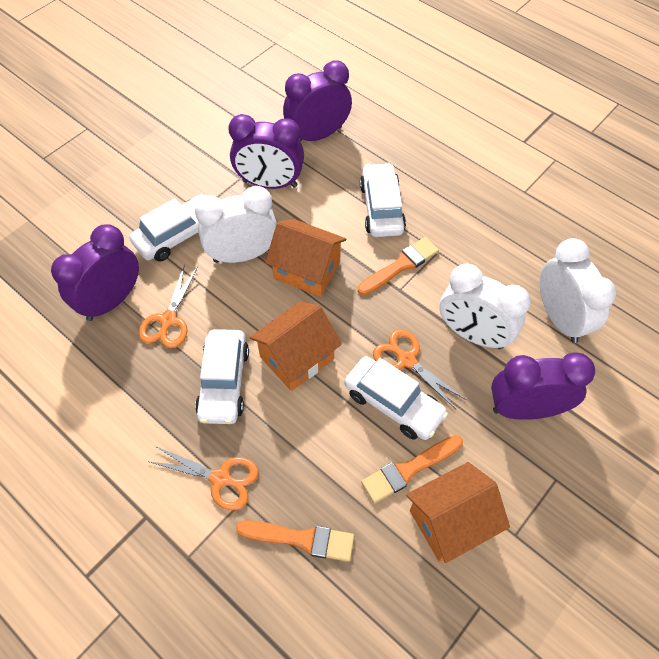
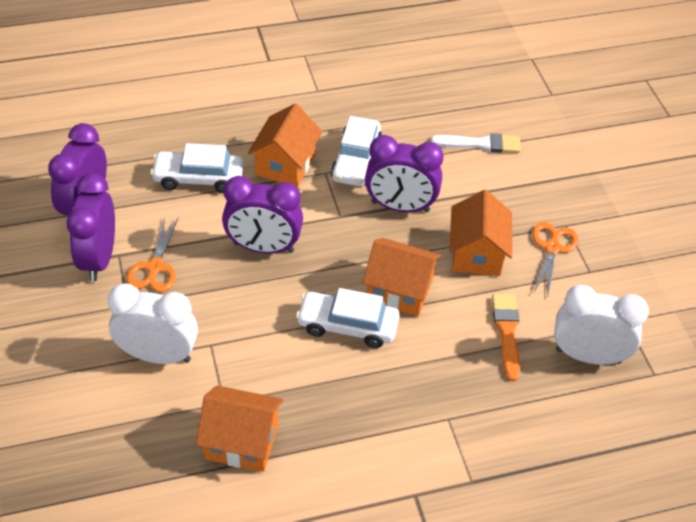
orange brush: [236,520,354,562] [358,237,439,295] [361,435,463,504] = 3 -> [492,294,520,381] = 1
orange house: [250,301,342,391] [265,219,346,297] [406,462,510,563] = 3 -> [196,385,283,472] [248,104,322,187] [363,238,441,316] [450,190,512,276] = 4
orange scissors: [139,264,198,348] [150,446,259,511] [373,329,466,409] = 3 -> [127,216,179,292] [532,222,579,295] = 2
white brush: none = 0 -> [431,133,521,153] = 1
white car: [130,194,207,262] [195,329,249,424] [344,356,448,440] [360,163,406,237] = 4 -> [150,143,244,193] [296,288,400,348] [331,116,382,186] = 3
white clock: [195,186,277,263] [439,263,531,349] [540,238,616,343] = 3 -> [108,284,198,364] [554,285,649,365] = 2

